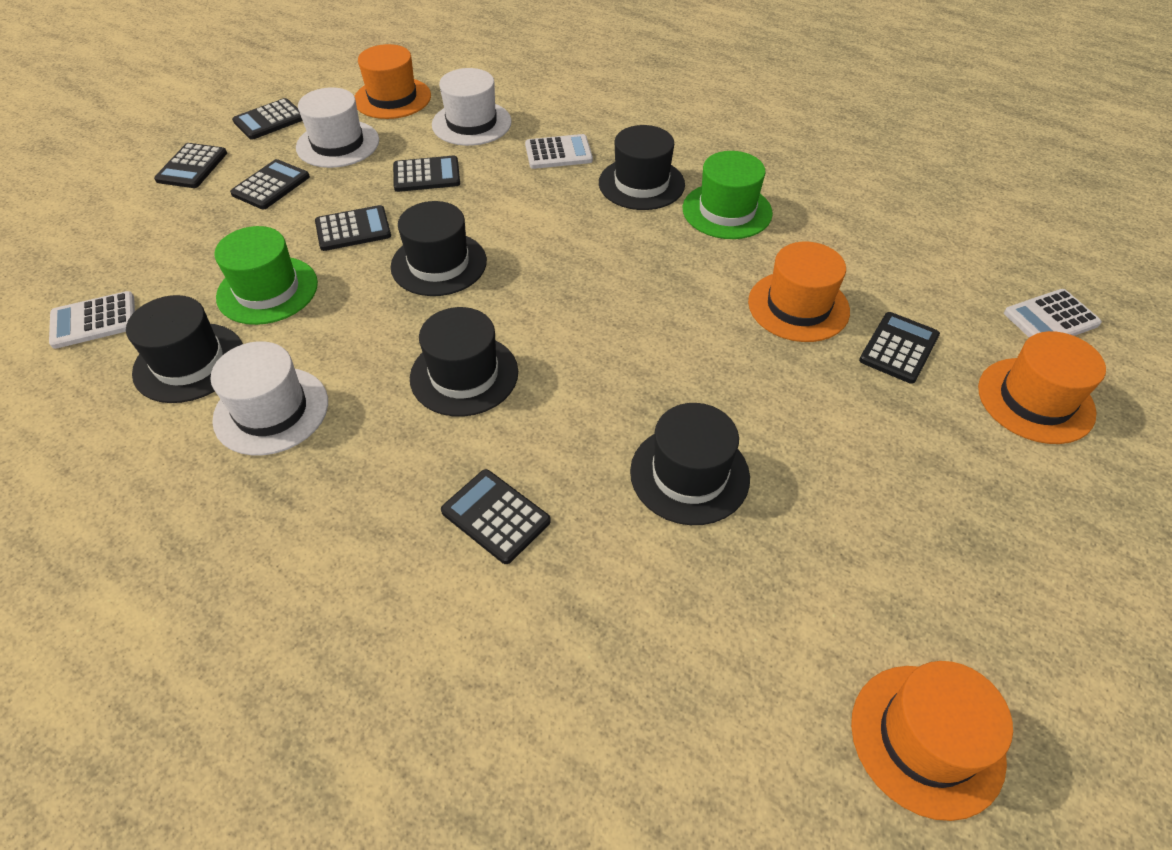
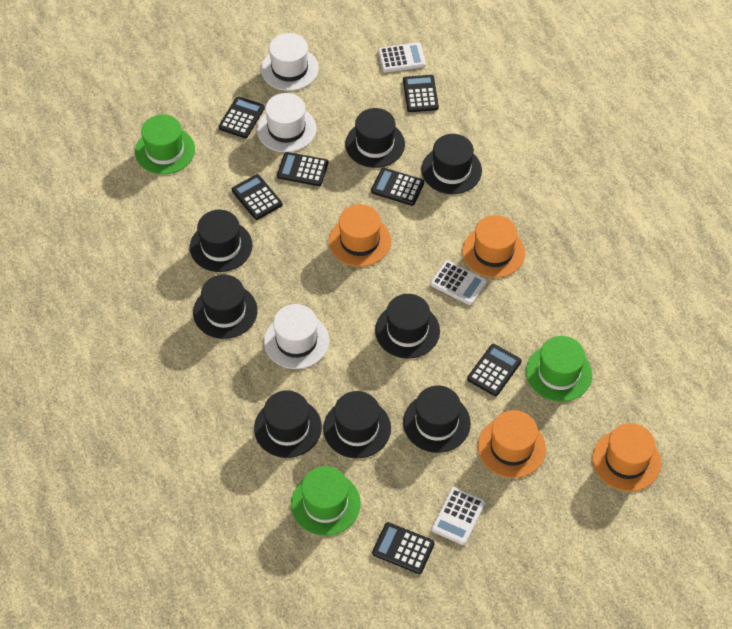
black hat: [126,295,243,403] [390,201,487,296] [410,307,518,417] [599,125,685,210] [630,403,750,525] = 5 -> [190,210,253,272] [193,275,258,339] [254,390,322,458] [323,391,391,458] [345,108,405,168] [375,294,440,359] [403,386,471,453] [421,134,482,194] = 8
green hat: [214,226,318,325] [683,151,773,239] = 2 -> [135,114,195,174] [291,466,361,536] [526,336,592,402] = 3

